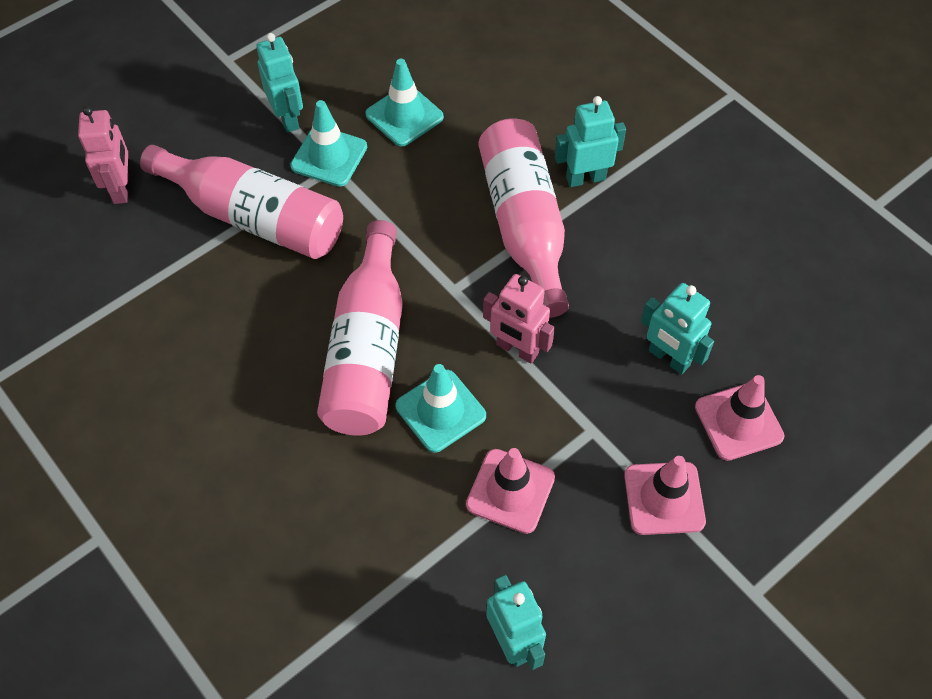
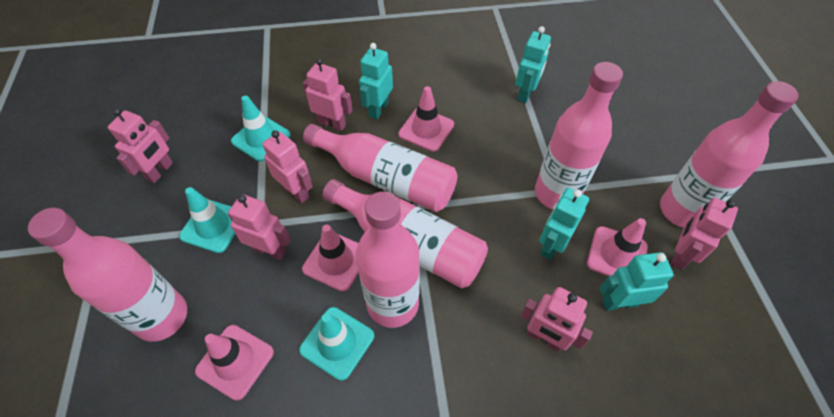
pink bottle: [140,145,343,259] [317,220,403,436] [479,118,569,318] = 3 -> [28,208,187,342] [303,124,457,212] [322,179,488,288] [356,191,420,328] [535,62,623,210] [660,81,798,228] = 6
pink robot: [78,106,128,204] [483,274,555,363] = 2 -> [108,108,173,183] [228,194,291,260] [263,130,313,203] [303,58,353,131] [520,287,593,352] [671,198,738,270] = 6
pink traffic cone: [466,448,555,534] [624,456,706,535] [695,375,785,461] = 3 -> [195,325,274,401] [302,225,359,292] [398,86,454,152] [587,218,648,276] = 4

